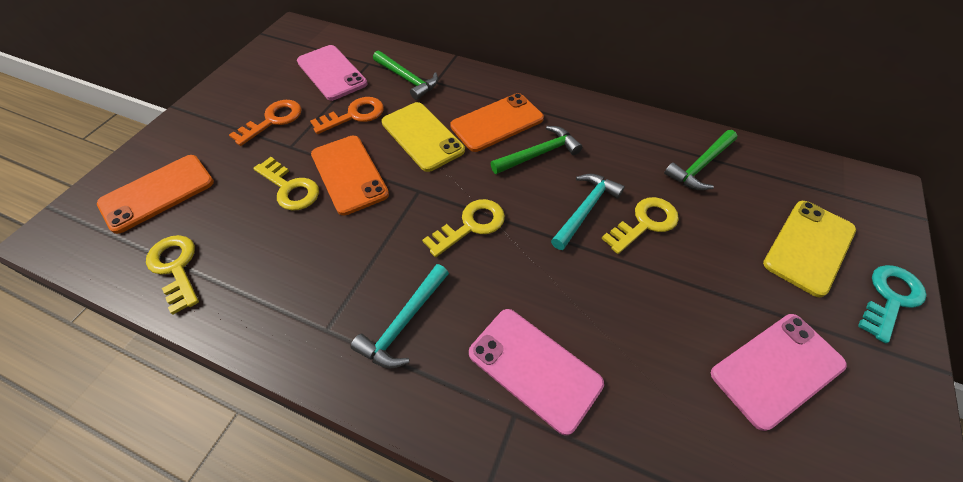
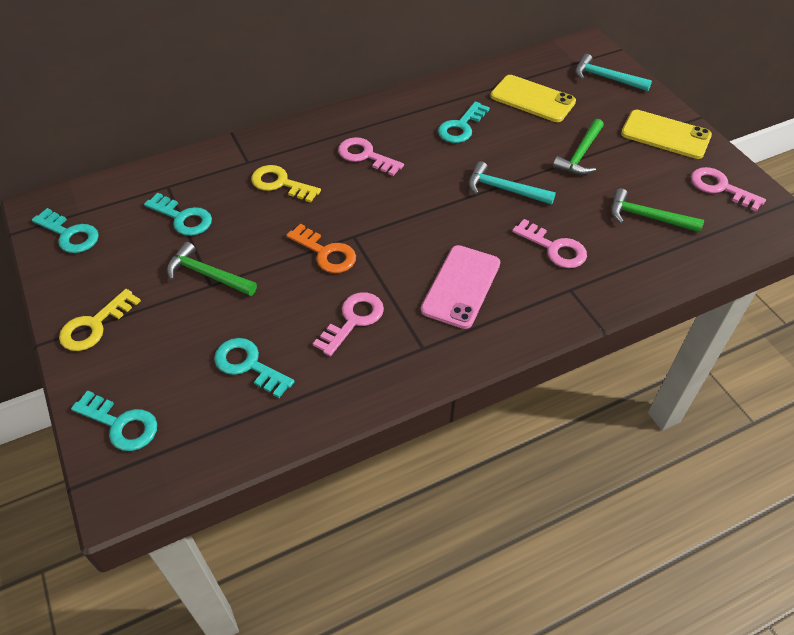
orange key: [229,100,301,146] [310,97,384,134] = 2 -> [286,224,356,273] = 1
orange phone: [97,155,214,234] [311,136,389,215] [450,93,544,152] = 3 -> none = 0
pink key: none = 0 -> [313,292,384,356] [338,137,404,176] [512,219,587,268] [691,167,766,212] = 4
pink phone: [297,45,368,100] [469,309,604,435] [711,314,847,431] = 3 -> [421,245,500,329] = 1
turquoise key: [858,265,927,343] = 1 -> [32,208,99,253] [71,390,157,451] [144,193,212,236] [214,338,295,398] [438,101,490,143] = 5
yellow key: [146,235,199,315] [253,157,319,211] [422,199,505,257] [601,197,679,254] = 4 -> [59,289,141,351] [251,165,321,203] = 2

